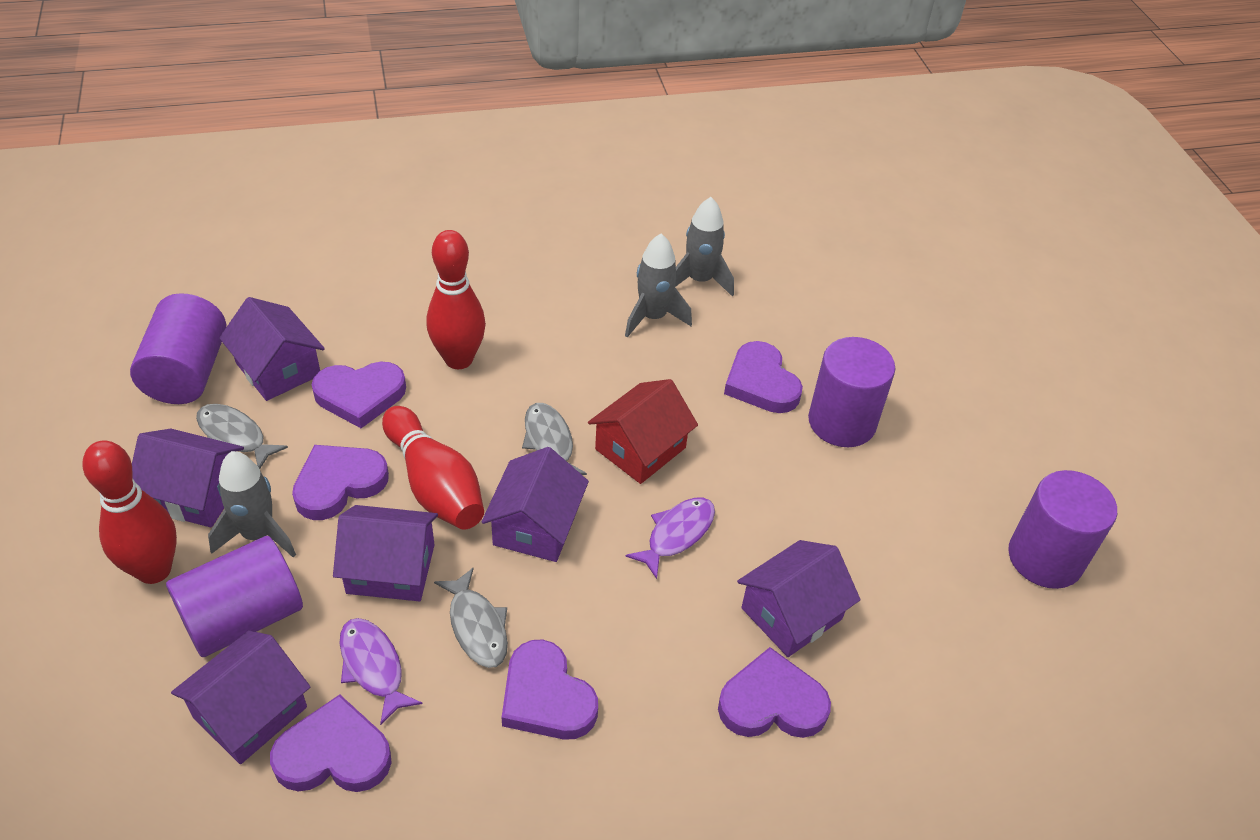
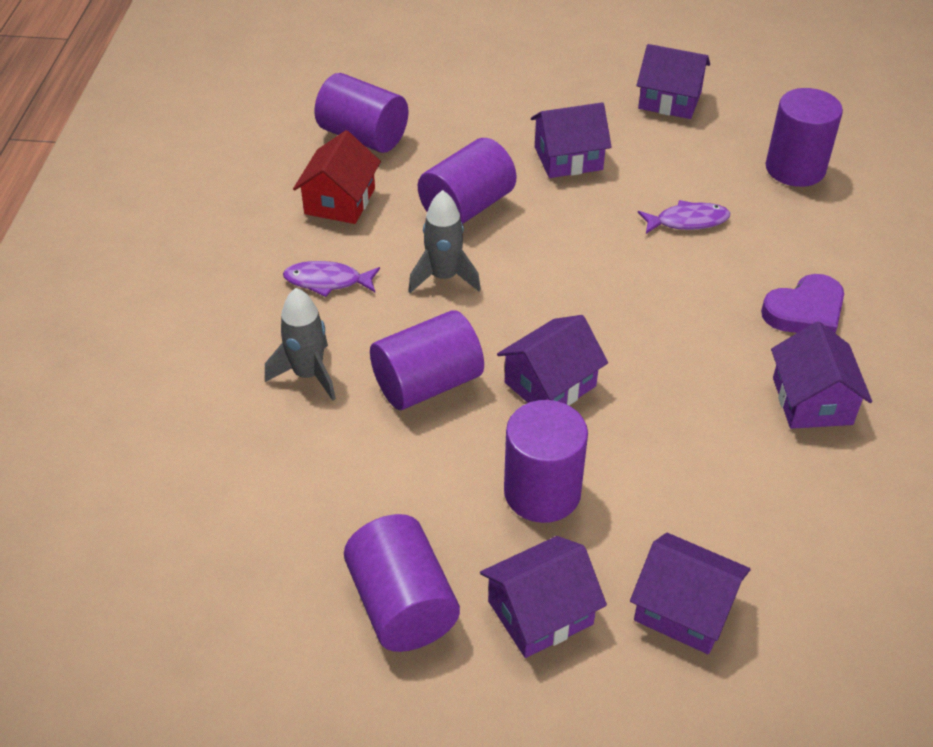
grey fish: [196,404,288,469] [434,568,508,668] [522,403,587,475] = 3 -> none = 0
grey rocket: [208,451,296,557] [625,233,692,337] [675,197,734,296] = 3 -> [265,288,336,401] [408,190,481,293] = 2
purple cylinder: [130,293,226,404] [166,536,303,657] [808,337,895,447] [1008,470,1117,589] = 4 -> [314,73,408,153] [344,514,460,652] [370,310,484,410] [418,138,516,224] [504,400,588,523] [765,88,843,187] = 6
purple heart: [270,695,392,792] [292,445,389,520] [312,362,406,428] [502,639,598,740] [718,647,831,738] [724,341,803,413] = 6 -> [761,274,844,333] = 1
red bowling pin: [82,440,177,584] [382,406,484,530] [426,230,486,369] = 3 -> none = 0

